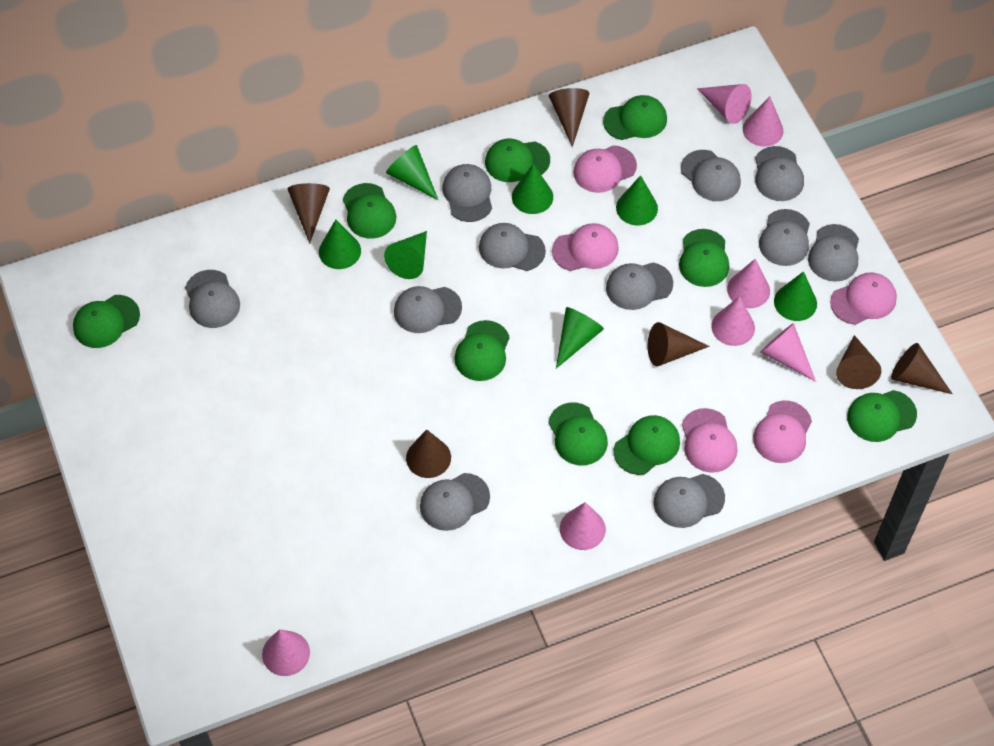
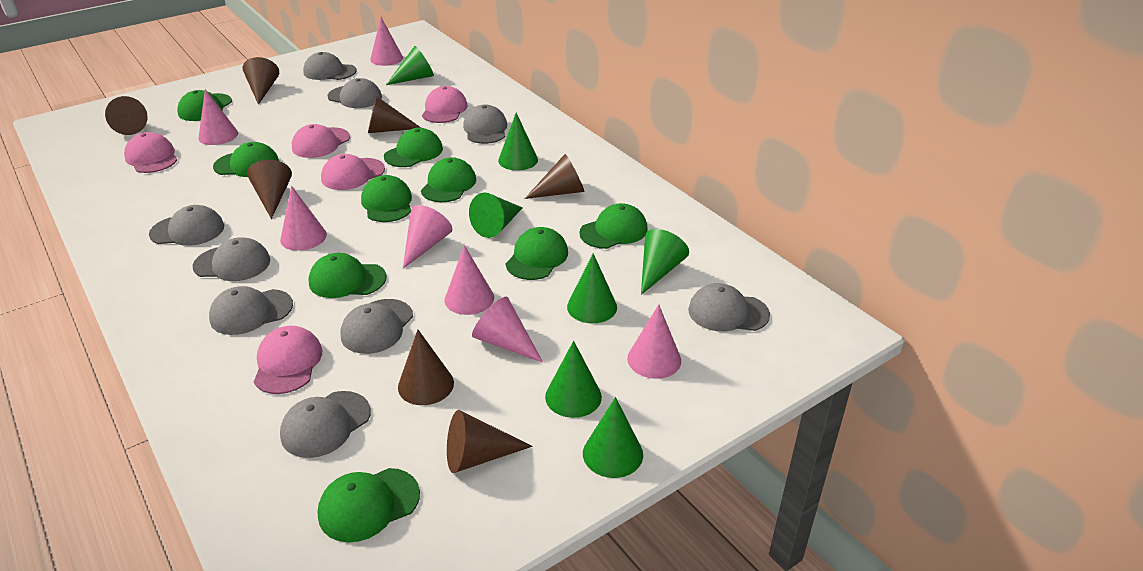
brown cone: [288,183,330,244] [406,429,451,478] [549,88,589,147] [648,322,710,366] [836,335,881,389] [891,343,952,394] = 6 -> [105,96,148,135] [243,57,279,105] [247,160,292,219] [368,96,421,133] [398,330,454,405] [447,410,533,473] [524,154,584,199] = 7
grey cap: [185,270,240,328] [394,286,462,333] [420,473,490,531] [442,164,492,222] [479,223,546,271] [606,263,673,310] [653,474,725,528] [681,150,741,201] [755,146,804,201] [759,209,810,266] [808,224,859,282] = 11 -> [149,205,224,246] [193,237,270,281] [209,286,293,335] [280,391,371,458] [303,52,356,80] [327,78,382,108] [340,299,413,354] [463,104,507,144] [688,283,770,331] = 9

